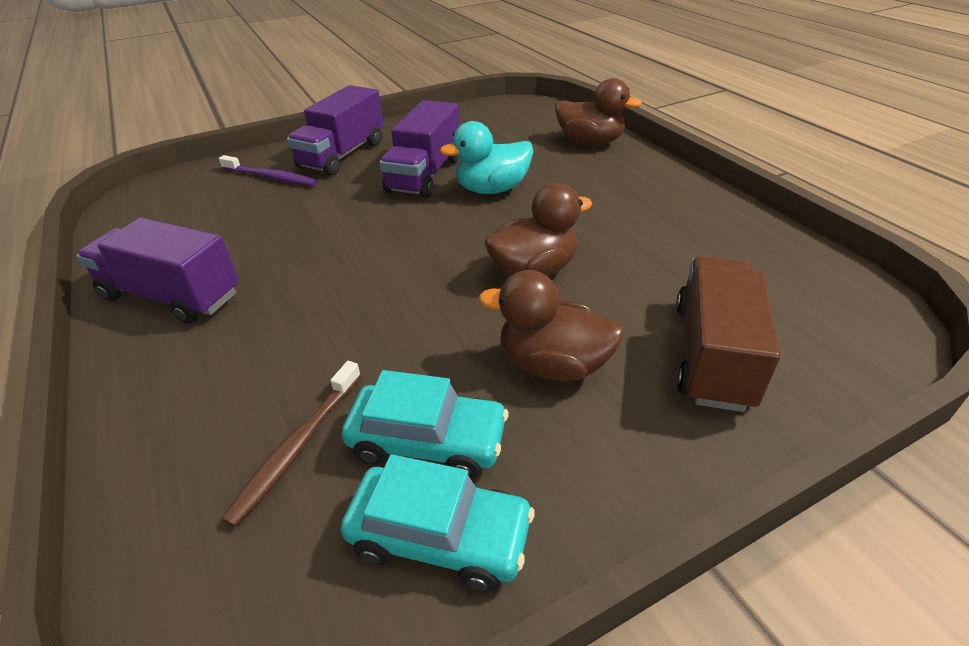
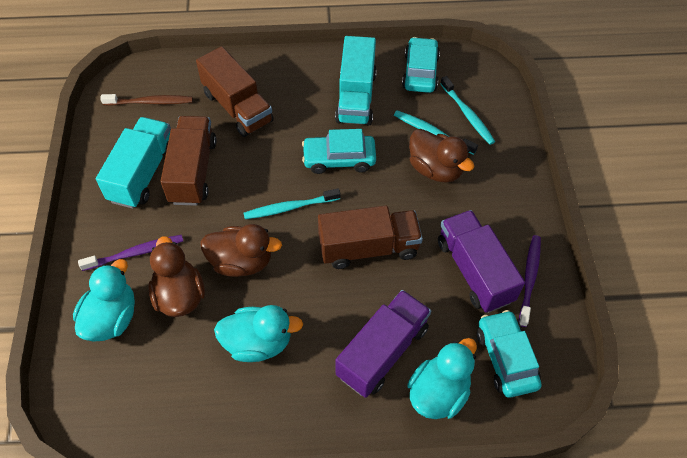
brown truck: [676,256,781,412] = 1 -> [160,116,216,206] [196,46,274,137] [318,206,423,269] = 3
purple toothbrush: [219,155,318,186] = 1 -> [78,235,183,271] [519,235,541,327] = 2
purple truck: [76,218,239,324] [287,85,384,175] [379,100,460,198] = 3 -> [336,290,431,398] [438,210,525,313] = 2
turquoise car: [341,454,535,592] [342,370,508,479] = 2 -> [302,129,376,174] [402,37,440,93] [477,310,542,398] = 3
turquoise duck: [440,121,533,194] = 1 -> [73,259,135,342] [214,305,303,362] [407,338,477,419] = 3
turquoise toothbrush: none = 0 -> [244,188,341,219] [394,110,478,155] [440,76,495,145] = 3
turquoise truck: none = 0 -> [96,117,171,209] [335,36,377,125] = 2

